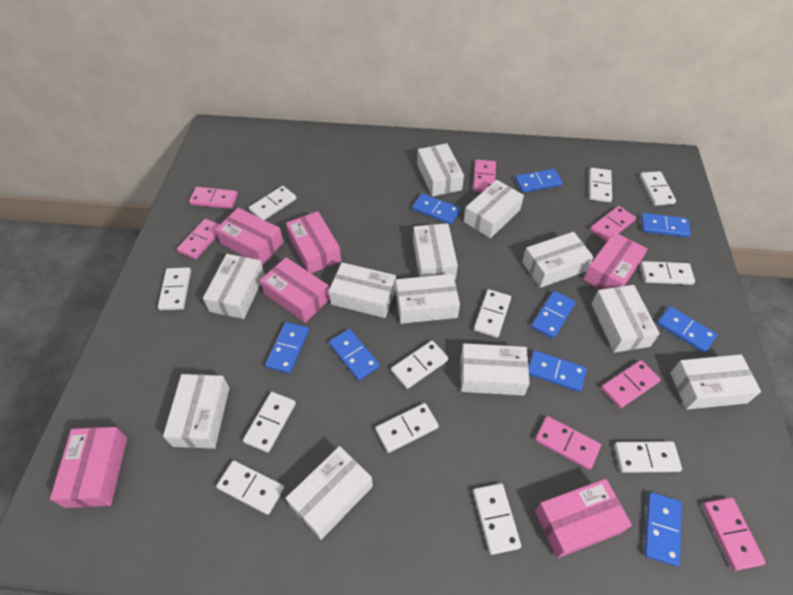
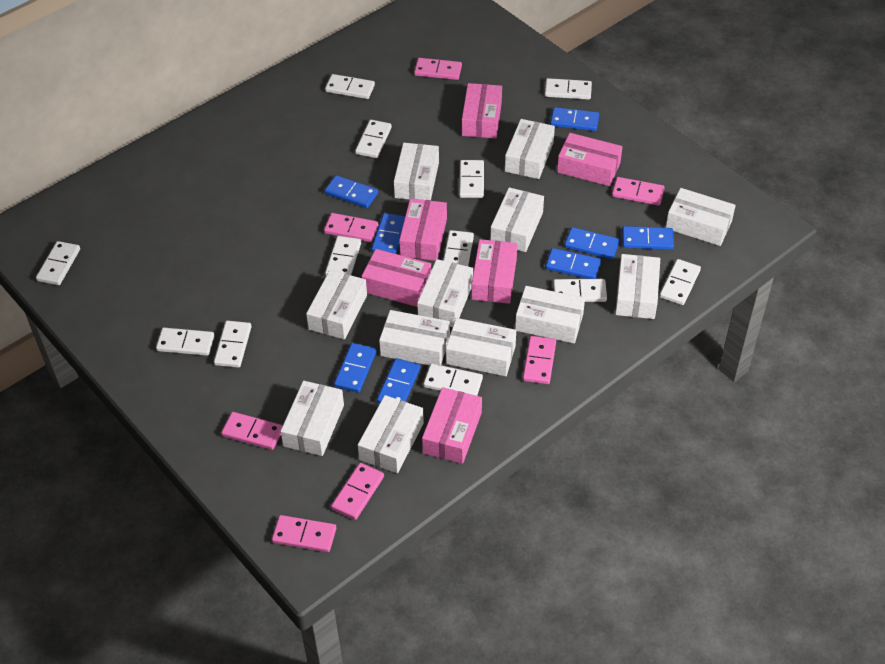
blue domino: [265,322,309,374] [329,329,380,381] [412,193,461,225] [515,169,562,193] [528,350,587,392] [531,291,576,339] [641,213,691,237] [644,492,682,566] [657,306,717,353] = 9 -> [324,175,378,208] [334,343,376,393] [371,213,405,254] [377,358,420,403] [545,248,601,279] [550,107,599,131] [564,227,620,259] [622,226,674,250] = 8

